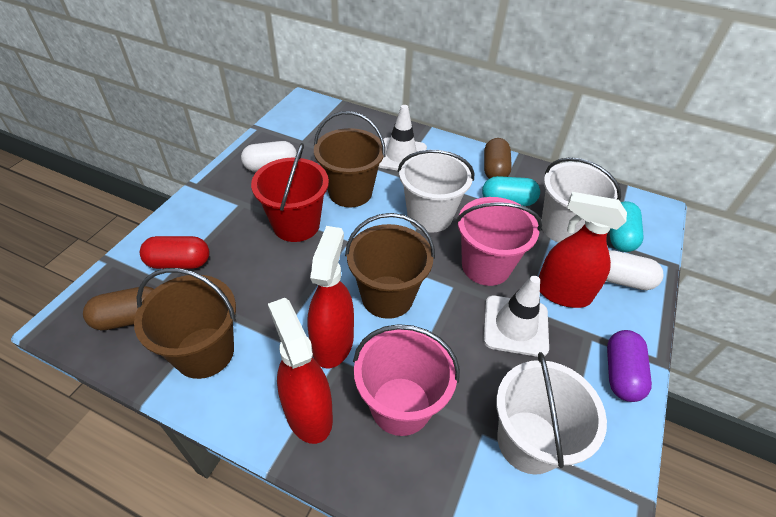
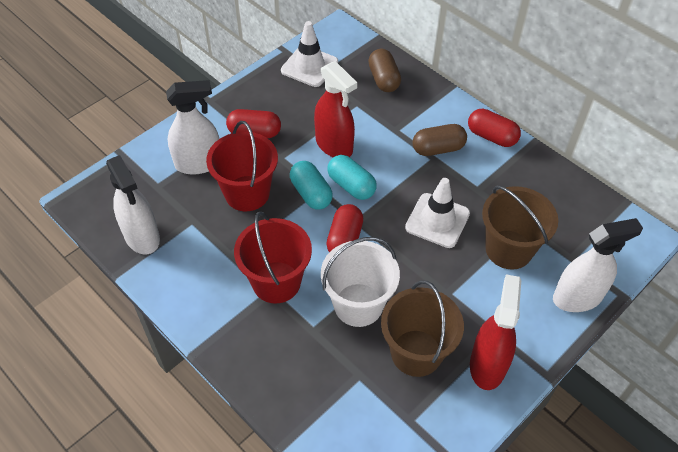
brown bucket: [134,268,236,379] [314,111,386,207] [345,213,435,319] = 3 -> [381,280,464,377] [482,186,558,270] = 2
pink bucket: [353,324,460,436] [456,197,542,286] = 2 -> none = 0
purple capsule: [607,330,652,402] = 1 -> none = 0
red bucket: [251,143,329,242] = 1 -> [206,121,278,211] [234,212,312,304] = 2
red capsule: [140,236,209,269] = 1 -> [226,109,281,138] [326,204,363,252] [468,109,521,147] = 3
red spray bottle: [268,298,333,444] [307,226,354,368] [539,192,627,308] = 3 -> [314,61,357,157] [470,274,521,390] = 2
white bucket: [398,150,475,233] [496,352,607,475] [541,157,622,243] = 3 -> [321,237,400,327] = 1
white capsule: [241,141,297,172] [606,250,663,290] = 2 -> none = 0
white spray bottle: none = 0 -> [106,155,160,254] [166,80,219,174] [553,218,643,312] = 3

